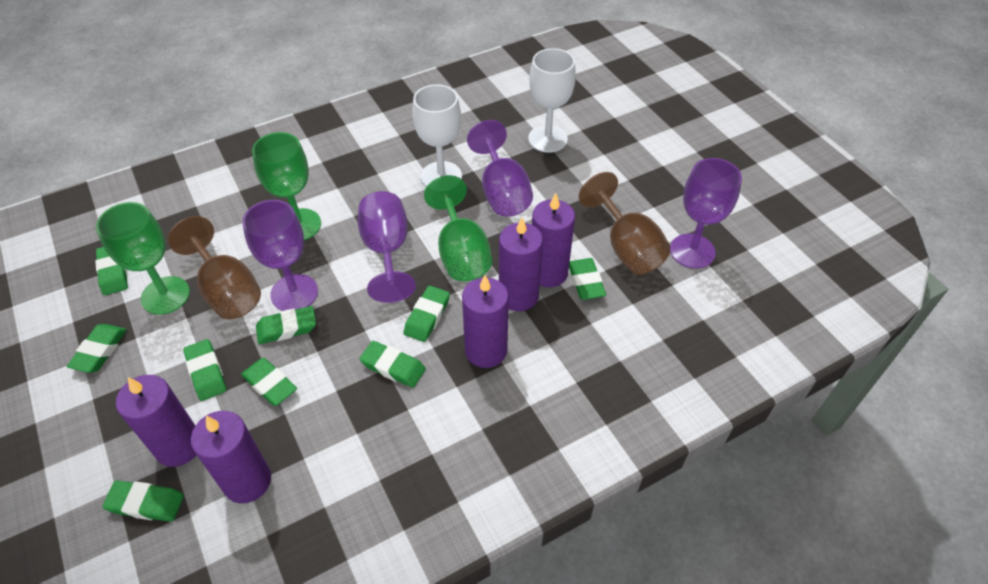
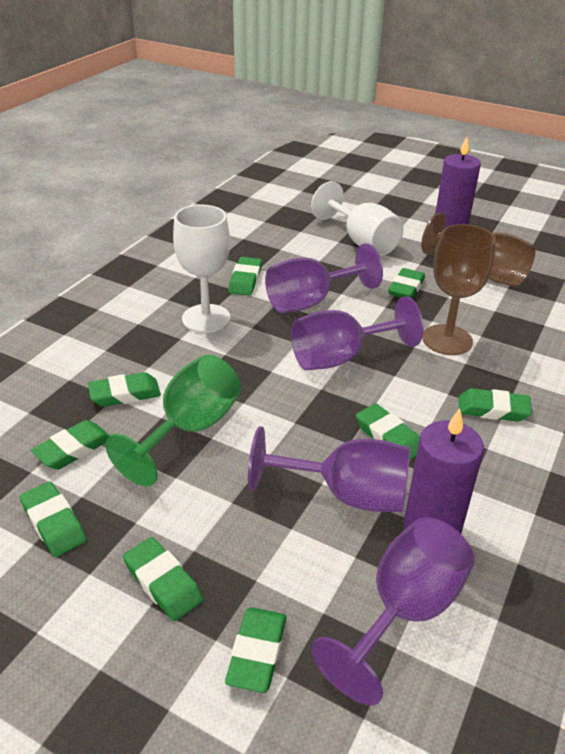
green goblet: [96,202,190,315] [252,132,321,240] [424,175,492,281] = 3 -> [105,355,241,487] = 1
purple candle: [116,375,196,467] [191,411,271,503] [462,275,509,368] [499,218,543,311] [532,193,575,287] = 5 -> [403,408,484,534] [435,137,481,227] = 2

